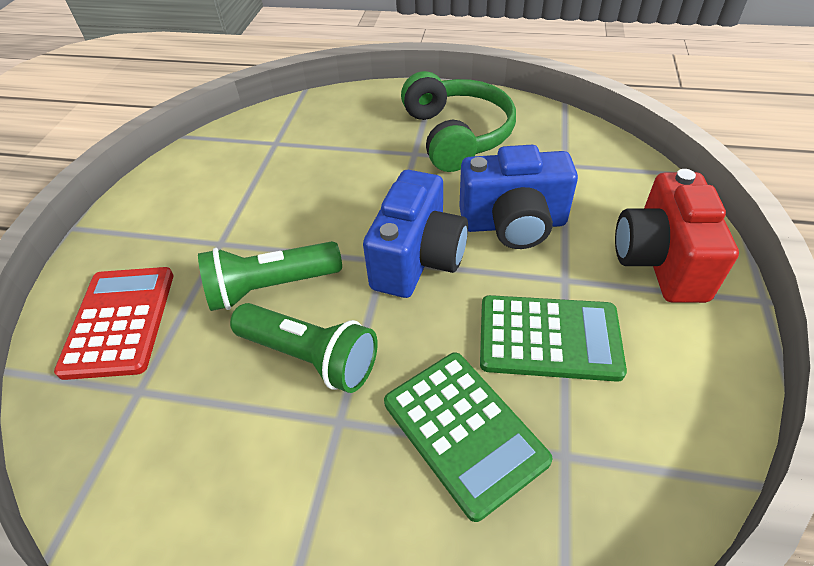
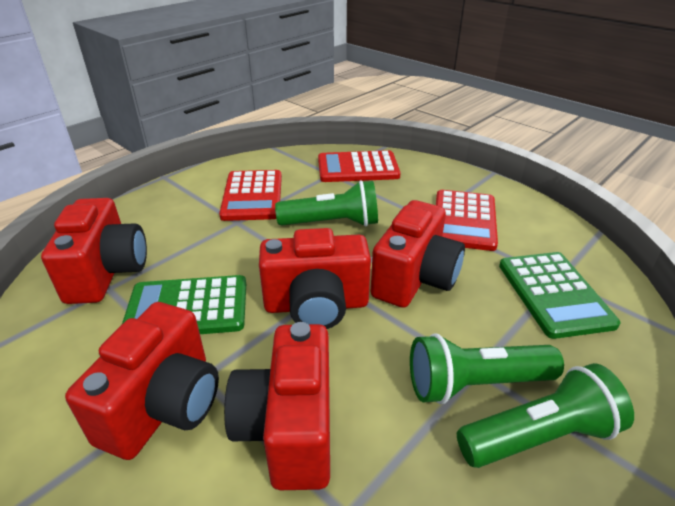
blue camera: [363,170,468,298] [459,145,578,249] = 2 -> none = 0
green flashlight: [198,241,342,311] [230,303,378,393] = 2 -> [275,180,378,226] [410,333,564,404] [457,363,634,468] = 3
green headphones: [401,71,516,172] = 1 -> none = 0
red calculator: [54,267,174,380] = 1 -> [219,170,282,221] [318,150,401,182] [436,190,498,251] = 3
red camera: [615,169,739,303] = 1 -> [41,198,147,304] [65,302,219,460] [224,322,330,490] [259,228,371,329] [371,200,465,308] = 5

